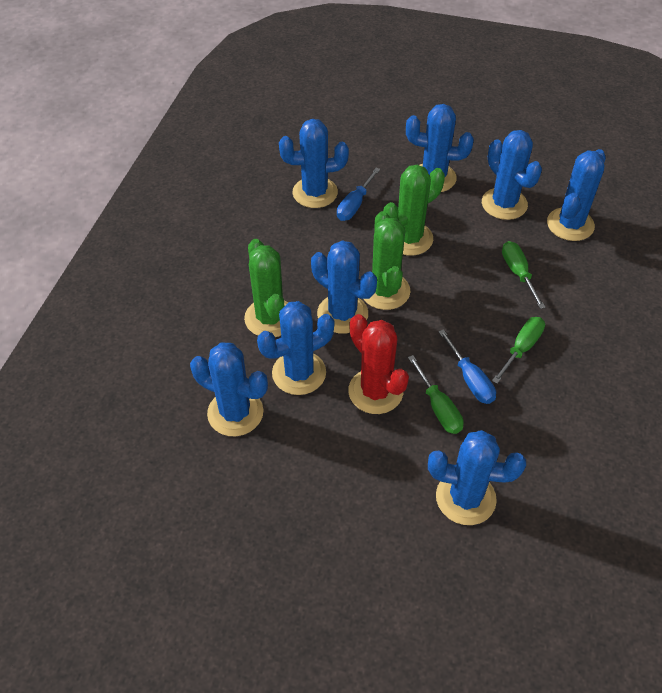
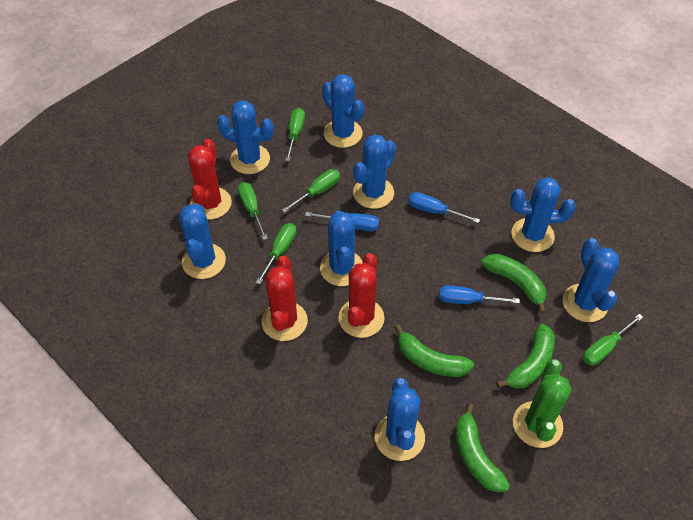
blue screwdriver: [337,168,380,221] [438,329,496,404] = 2 -> [305,212,379,231] [408,192,480,223] [439,285,520,304] = 3
green banana: none = 0 -> [394,324,474,377] [456,403,510,493] [481,254,546,314] [496,324,555,389] = 4
green cactus: [244,239,288,337] [364,211,410,310] [383,164,445,256] = 3 -> [513,359,572,448] = 1
green screwdriver: [408,355,464,434] [492,317,545,384] [502,241,545,309] = 3 -> [238,182,268,240] [256,223,297,284] [282,169,340,213] [285,108,305,161] [583,314,643,366] = 5
red cactus: [348,314,409,414] = 1 -> [188,139,232,219] [262,256,308,341] [338,253,385,338] = 3

